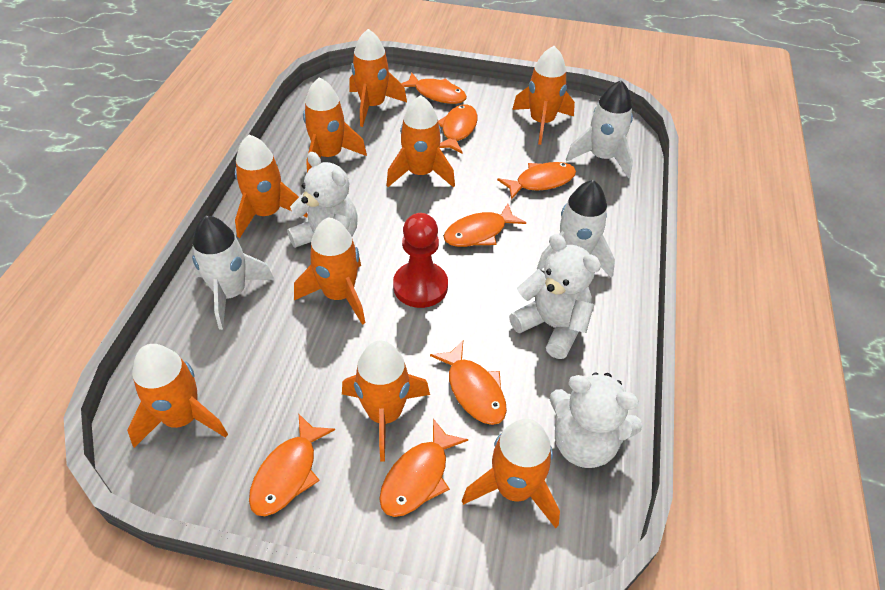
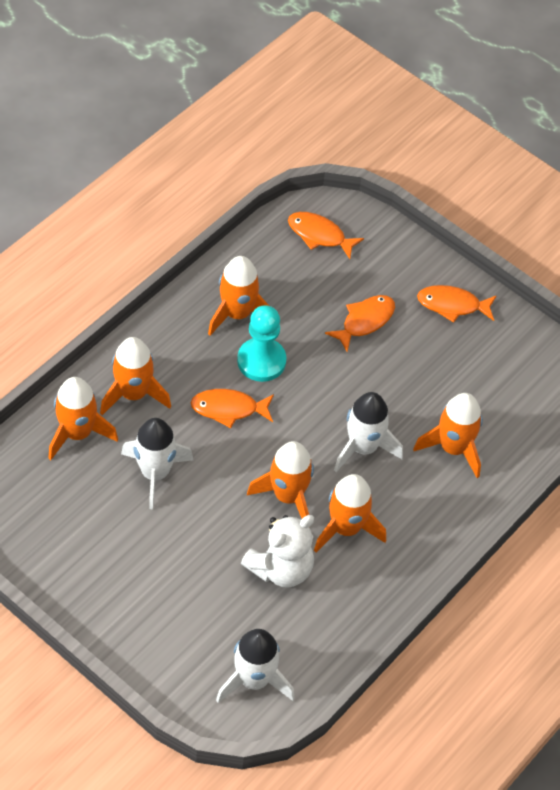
orange fish: [249,414,335,516] [379,419,468,517] [401,73,467,104] [430,341,507,425] [438,104,478,154] [444,204,526,247] [497,162,576,200] = 7 -> [190,389,274,428] [288,212,364,259] [325,295,395,352] [417,285,497,323] = 4
orange rocket: [127,344,228,448] [235,135,308,238] [294,217,365,325] [303,77,367,172] [342,341,430,461] [349,29,407,127] [386,95,455,188] [462,419,560,528] [512,46,575,145] = 9 -> [48,377,118,460] [100,337,171,415] [208,256,269,336] [247,441,314,518] [314,474,386,553] [413,393,483,478] = 6
red pawn: [393,213,448,308] = 1 -> none = 0
turquoise pawn: none = 0 -> [237,305,286,382] = 1
white teddy bear: [287,152,358,248] [509,234,601,359] [549,372,642,468] = 3 -> [241,515,314,588] = 1

